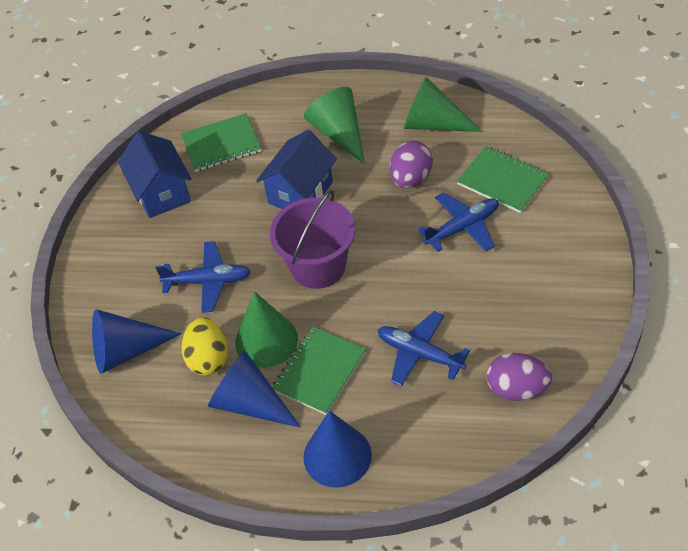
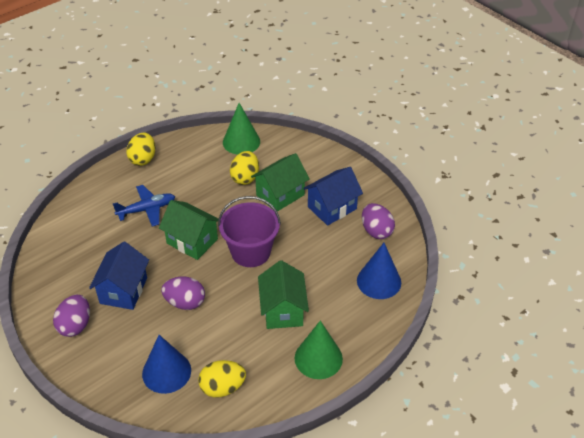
blue cone: [92,309,182,374] [208,351,301,428] [304,411,372,488] = 3 -> [142,335,191,394] [357,243,401,299] = 2
blue plane: [156,241,251,313] [378,311,470,387] [418,192,499,252] = 3 -> [113,185,175,227] = 1
green cone: [235,291,298,368] [304,87,365,164] [404,77,483,132] = 3 -> [223,103,260,155] [295,321,343,379] = 2
green house: none = 0 -> [159,200,218,260] [251,153,310,212] [258,260,309,329] = 3
green notebook: [181,113,262,172] [272,326,366,415] [457,146,549,213] = 3 -> none = 0
purple egg: [390,141,433,188] [487,353,552,401] = 2 -> [53,295,90,337] [161,277,205,310] [362,203,395,239] = 3
yellow egg: [181,318,228,376] = 1 -> [126,133,155,166] [198,360,246,398] [230,151,259,185] = 3

